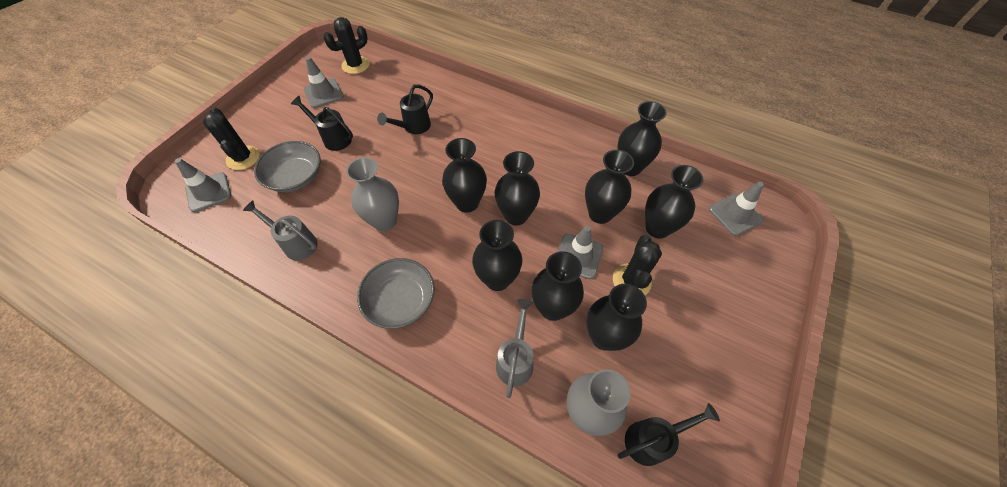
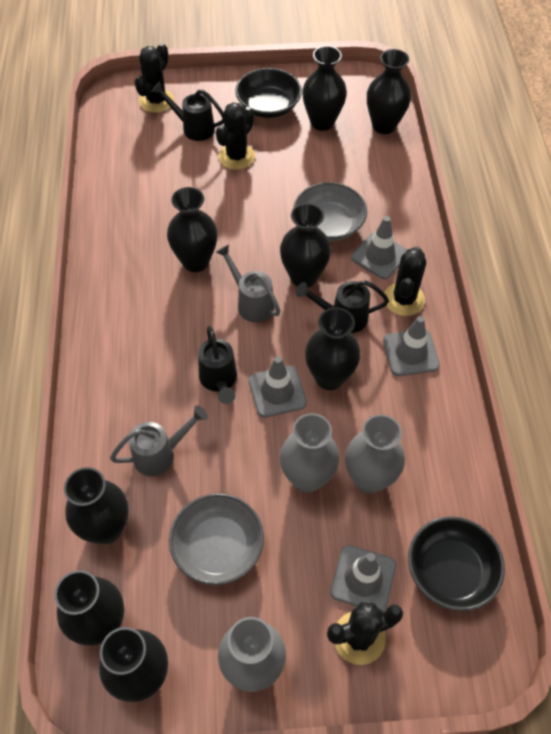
black bowl: none = 0 -> [235,68,302,118] [408,516,505,611] = 2
black cactus: [203,107,260,170] [323,17,370,74] [613,235,662,295] = 3 -> [134,43,174,113] [216,102,255,170] [327,602,403,665] [385,246,426,316] = 4
grey vase: [346,157,399,231] [567,369,631,436] = 2 -> [218,617,286,692] [280,413,340,493] [345,414,405,494] = 3

